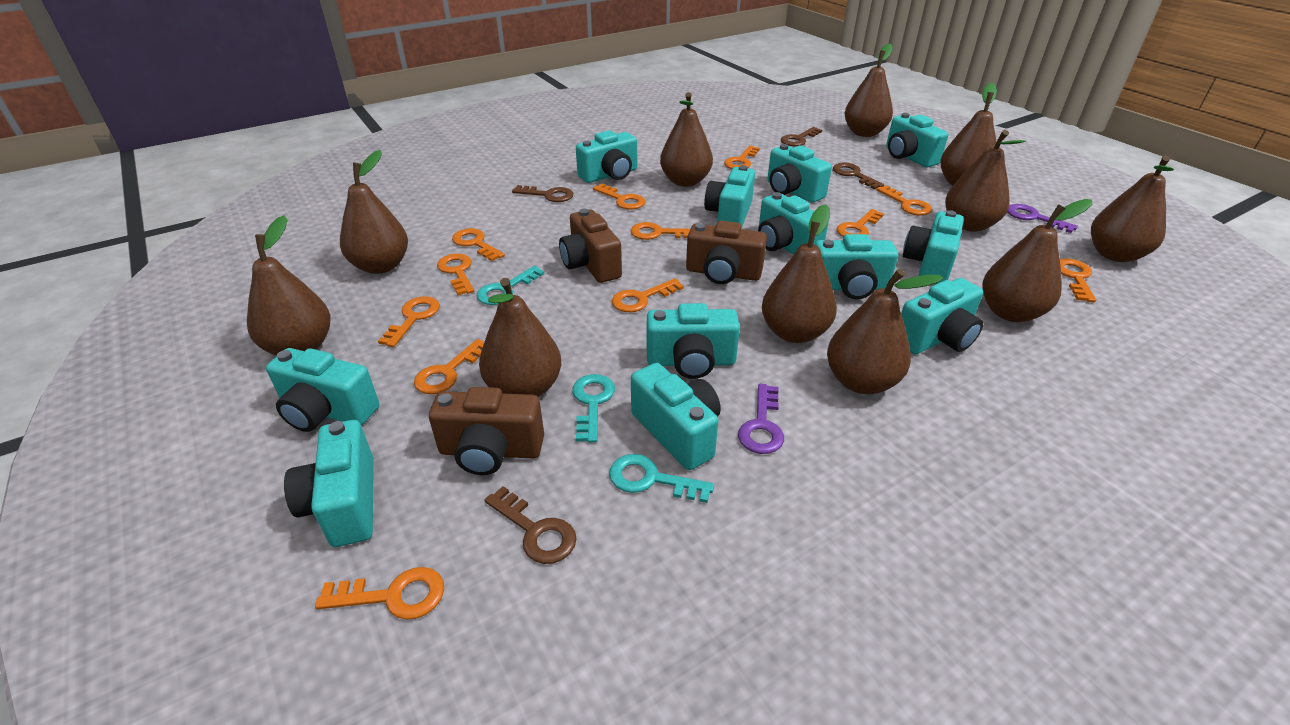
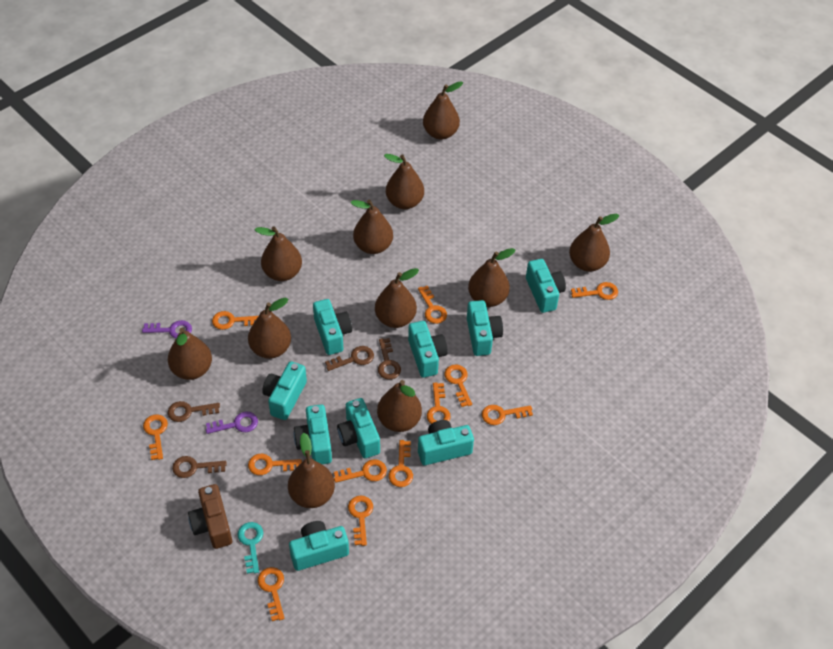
brown camera: [429,387,544,475] [559,209,622,283] [686,221,767,284] = 3 -> [188,484,232,549] = 1
turquoise camera: [266,348,379,432] [284,420,374,547] [576,131,637,183] [631,363,721,470] [647,303,740,379] [704,165,755,229] [758,192,828,255] [767,144,832,203] [815,234,898,299] [886,113,948,167] [901,278,983,354] [903,210,964,284] = 12 -> [262,361,307,420] [289,521,349,571] [294,404,332,464] [313,299,352,355] [337,398,380,458] [408,321,448,378] [418,420,474,465] [467,300,503,356] [526,259,566,313] = 9
turquoise key: [477,266,544,305] [572,374,615,443] [609,454,714,503] = 3 -> [237,522,263,574] = 1

